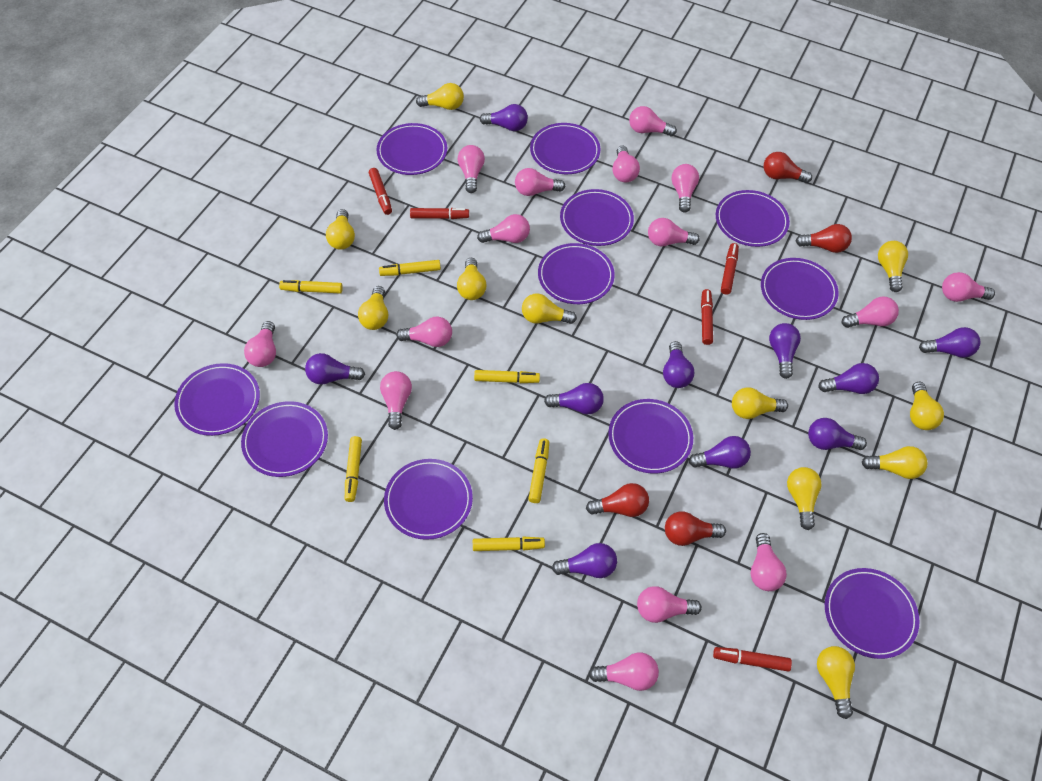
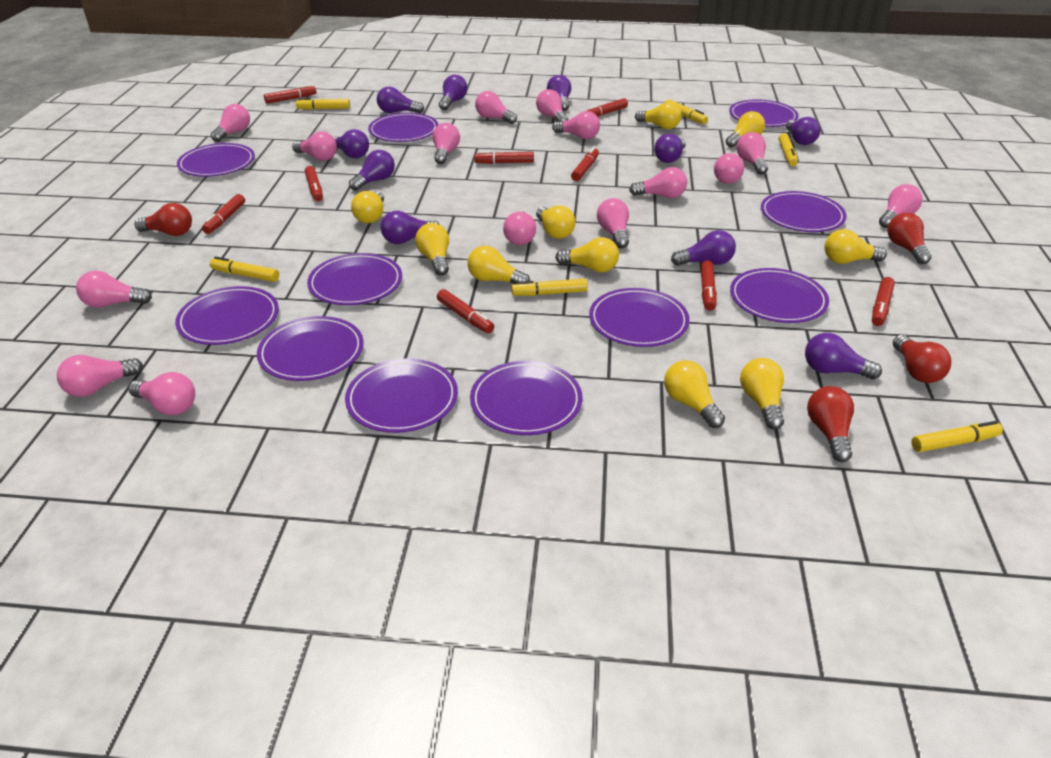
red marker: [369,168,392,215] [410,208,469,219] [701,289,713,345] [713,647,792,672] [721,243,739,295] = 5 -> [202,194,245,234] [264,85,316,104] [305,166,323,201] [437,289,494,333] [474,151,534,164] [571,147,599,181] [587,98,628,117] [700,260,717,311] [872,277,895,326] = 9
yellow light bulb: [326,209,355,250] [358,286,388,330] [416,83,464,110] [457,258,486,300] [522,293,577,324] [732,388,788,419] [787,467,822,530] [817,646,855,719] [861,446,927,479] [878,241,908,292] [910,382,944,430] = 11 -> [351,191,384,223] [415,223,449,276] [467,246,530,284] [536,205,576,239] [555,237,619,272] [635,102,682,129] [664,360,725,428] [725,111,765,147] [740,358,784,430] [824,229,887,264] = 10

